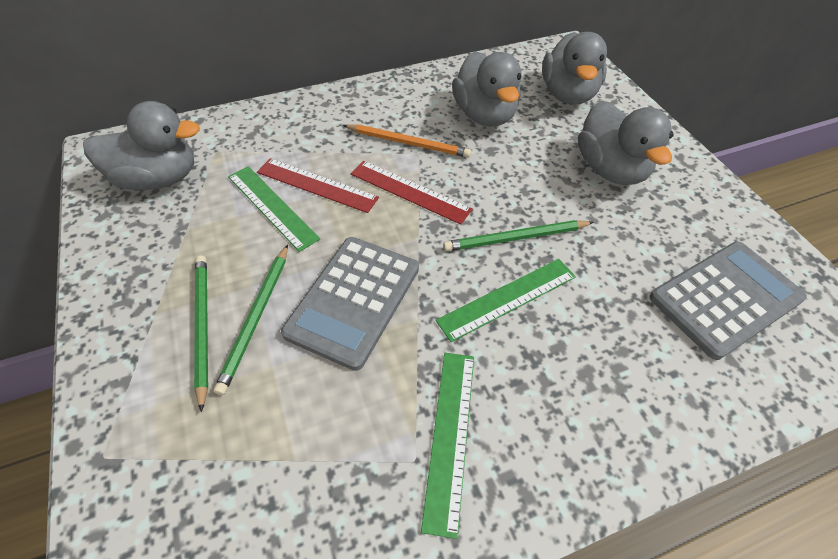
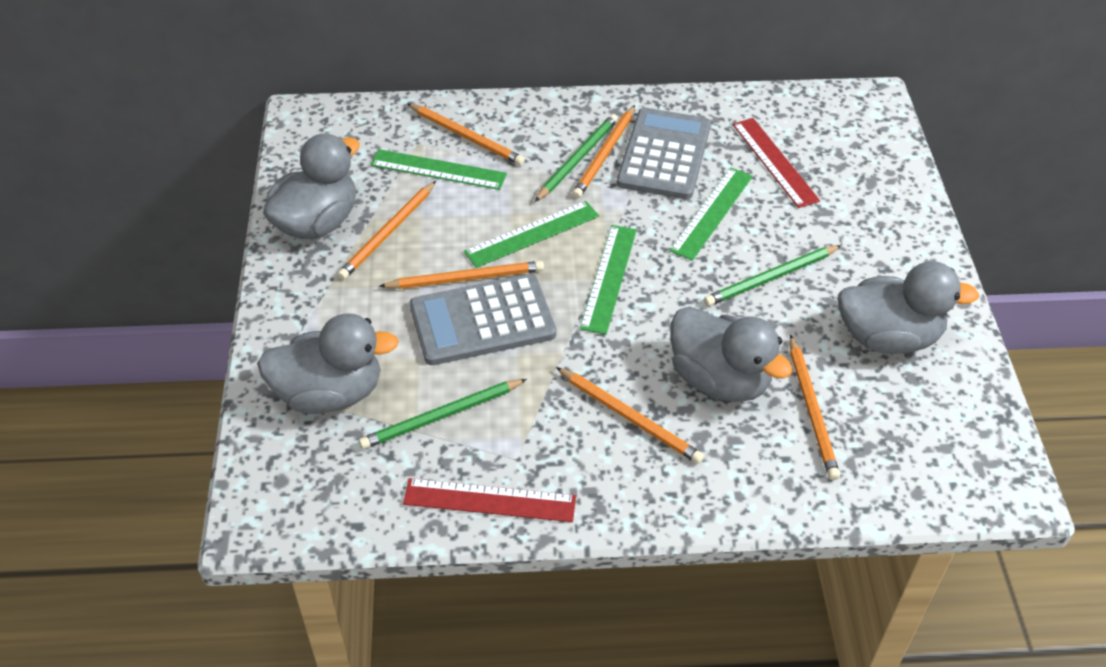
green ruler: [228,166,320,252] [421,353,474,539] [436,259,576,342] = 3 -> [370,149,507,190] [464,201,599,268] [580,225,637,334] [669,167,753,261] = 4
orange pencil: [343,124,471,158] = 1 -> [337,181,436,280] [379,261,544,289] [407,103,525,165] [556,367,704,464] [572,105,635,199] [790,335,840,480] = 6

